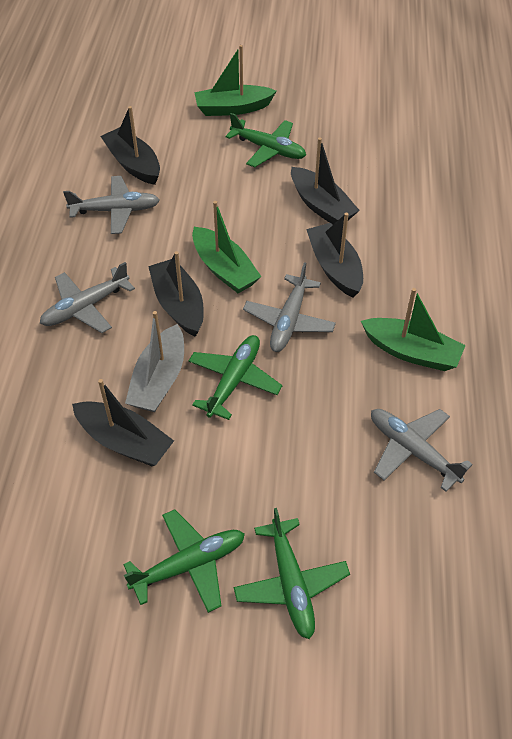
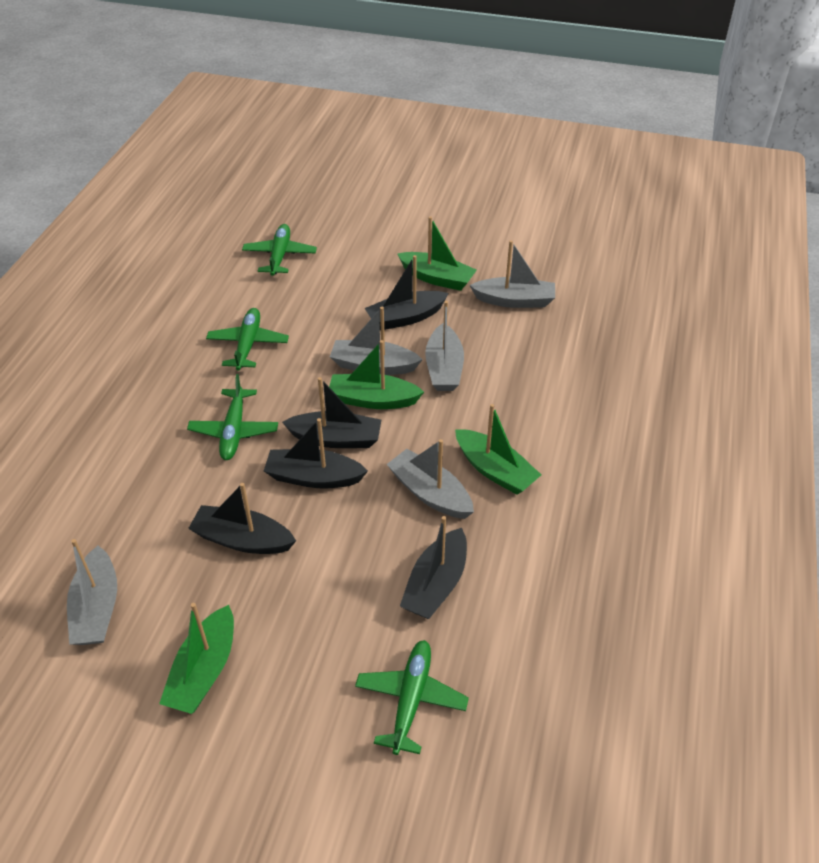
green boat: [192,201,261,293] [194,45,277,116] [361,288,466,371] = 3 -> [159,603,234,714] [329,340,424,409] [398,216,477,291] [455,404,541,495] = 4
grey boat: [125,311,184,412] = 1 -> [67,539,117,645] [330,307,423,375] [387,439,474,519] [425,301,464,391] [469,240,555,308] = 5
grey plane: [40,262,135,333] [63,176,160,234] [243,262,336,352] [371,409,473,492] = 4 -> none = 0

